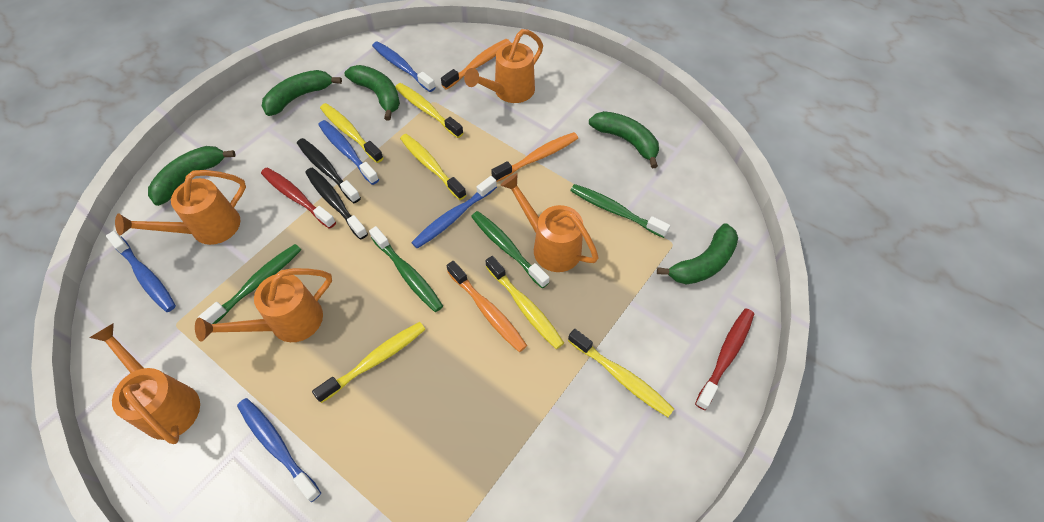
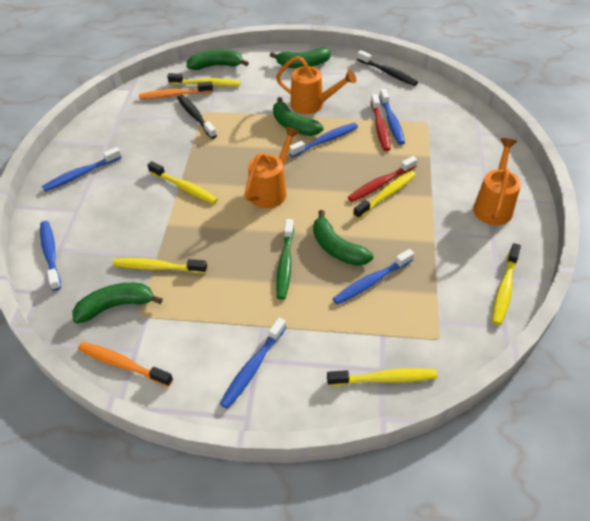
blue toothbrush: [106,231,176,312] [237,398,321,502] [318,120,379,185] [372,41,435,92] [411,176,497,249] = 5 -> [40,221,61,291] [42,147,122,192] [220,318,286,409] [289,123,358,157] [333,249,414,305] [379,89,405,145] = 6
green toothbrush: [198,244,301,324] [369,226,443,312] [471,211,550,288] [570,184,670,238] = 4 -> [276,219,294,300] = 1
orange toothbrush: [441,39,511,90] [447,261,527,352] [491,132,578,182] = 3 -> [78,342,173,387] [139,82,213,99] = 2
orange watering can: [89,323,200,444] [115,170,246,245] [195,268,332,342] [464,29,543,103] [500,173,599,272] = 5 -> [245,126,300,208] [276,56,356,114] [473,138,521,225] = 3

